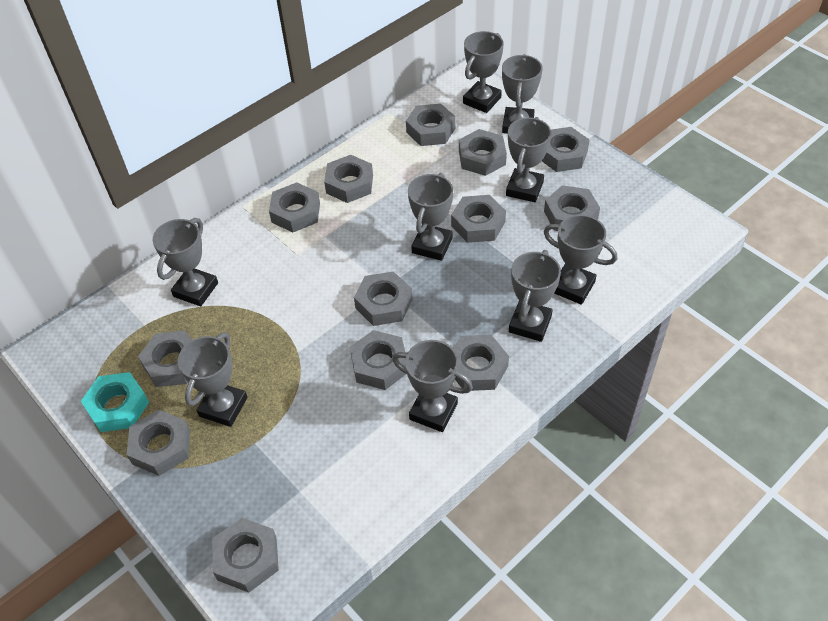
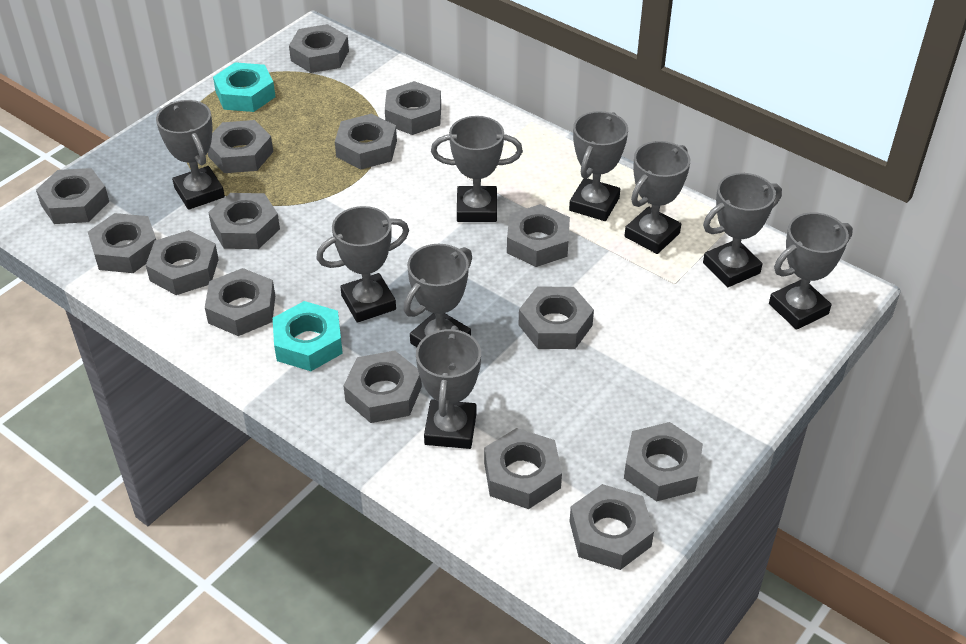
grey nut: [127,410,190,476] [138,330,192,387] [212,518,279,593] [269,182,320,232] [324,155,373,203] [350,330,406,390] [354,271,412,326] [406,103,456,146] [451,195,506,243] [453,335,509,391] [459,129,507,176] [542,127,590,172] [544,185,600,231] = 13 -> [36,168,109,224] [88,213,156,273] [146,230,219,295] [205,268,275,336] [208,120,273,173] [208,193,280,249] [289,24,349,73] [335,114,397,169] [343,350,422,423] [385,81,441,135] [484,428,562,509] [507,204,570,267] [519,287,594,349] [569,484,654,570] [624,422,703,502] = 15
turquoise nut: [81,372,149,432] = 1 -> [213,62,276,112] [273,301,343,371] = 2

